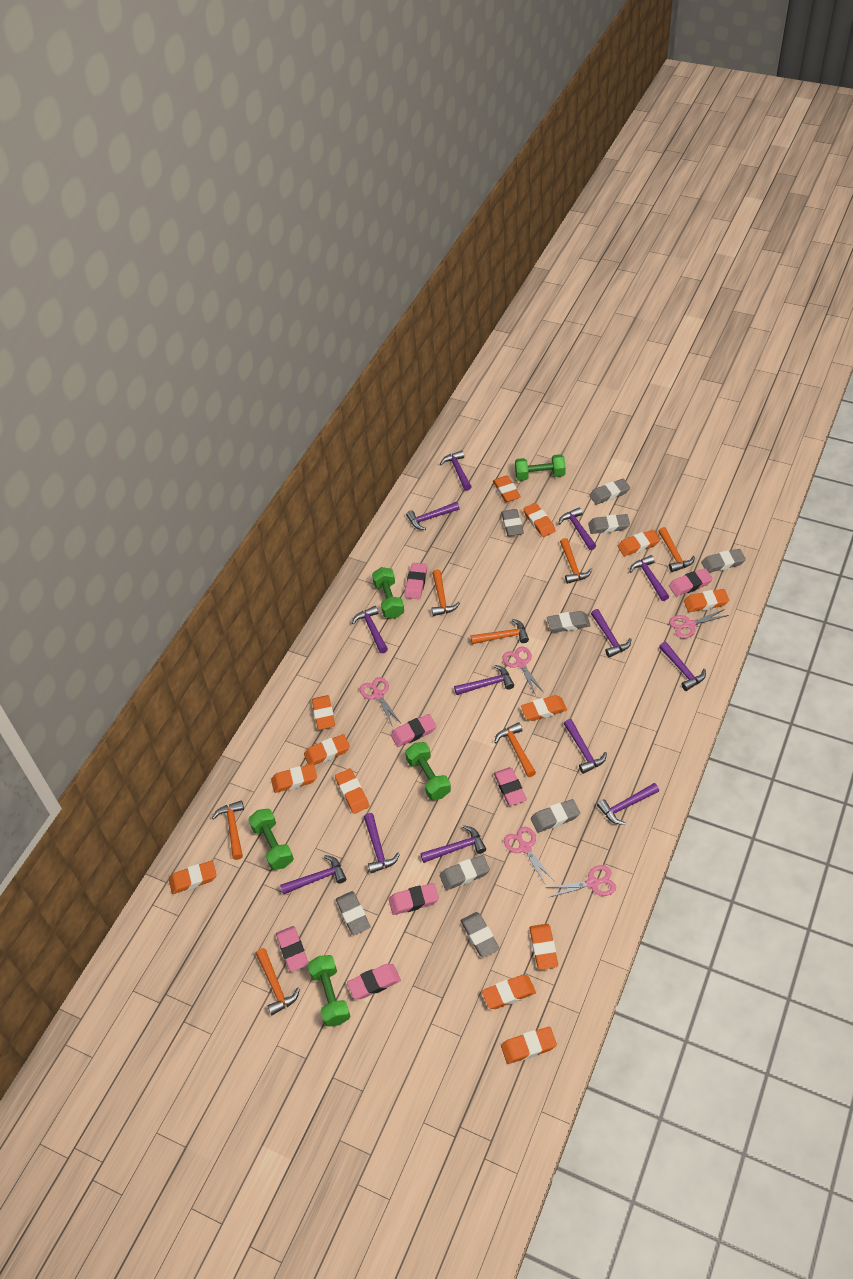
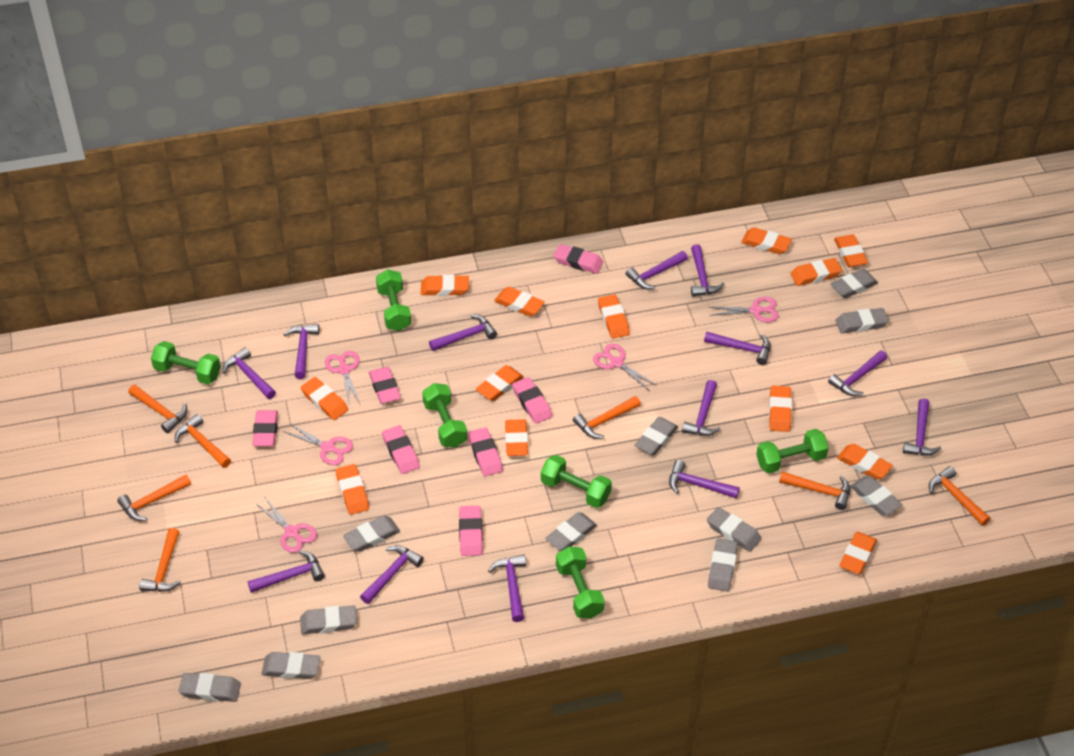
green dumbbell: [248,809,294,870] [308,955,350,1027] [372,567,404,619] [405,742,451,800] [515,454,566,481] = 5 -> [151,341,221,384] [376,269,411,331] [422,383,467,448] [541,455,612,508] [556,547,605,619] [756,429,829,473] = 6
grey eraser: [336,891,371,935] [440,855,490,890] [460,912,500,958] [501,509,524,536] [531,799,580,833] [547,611,591,632] [588,514,630,534] [589,479,630,505] [701,549,746,573] = 9 -> [179,673,241,702] [261,652,321,679] [300,605,357,634] [343,515,400,552] [545,512,597,551] [635,417,678,455] [707,507,761,552] [708,538,738,591] [831,269,878,298] [836,308,889,333] [850,476,902,516] = 11

